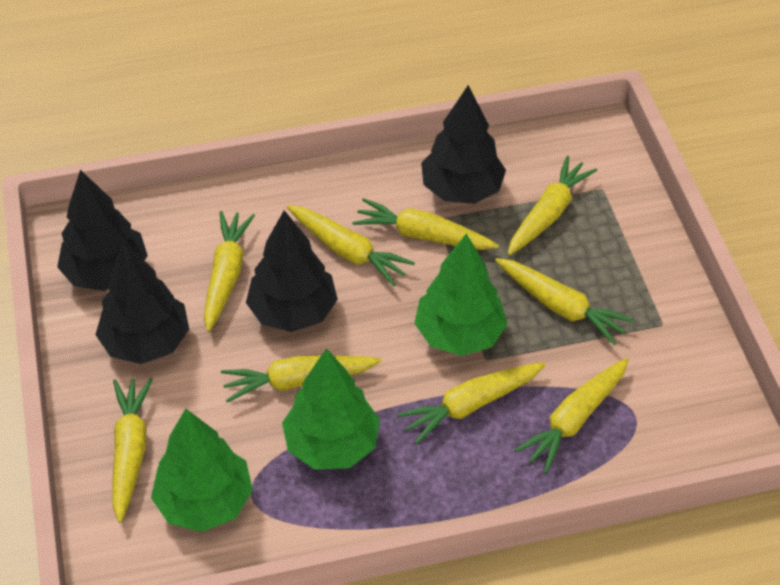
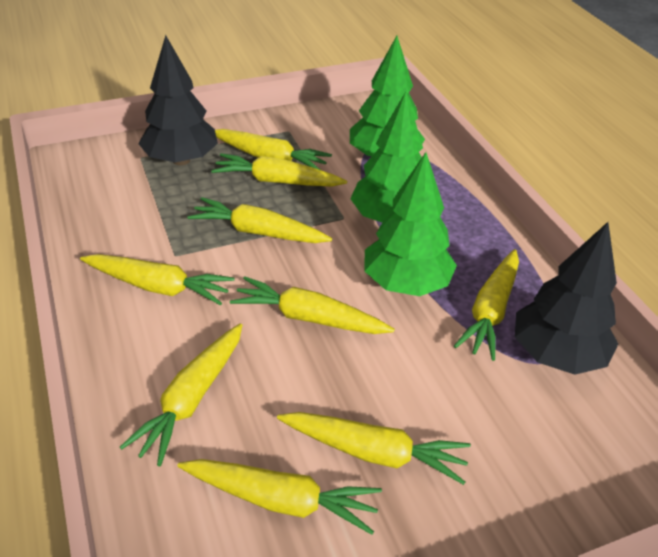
black tree: [57,170,148,291] [96,242,189,364] [246,210,338,332] [421,85,506,204] = 4 -> [138,35,218,165] [515,222,618,375] = 2

